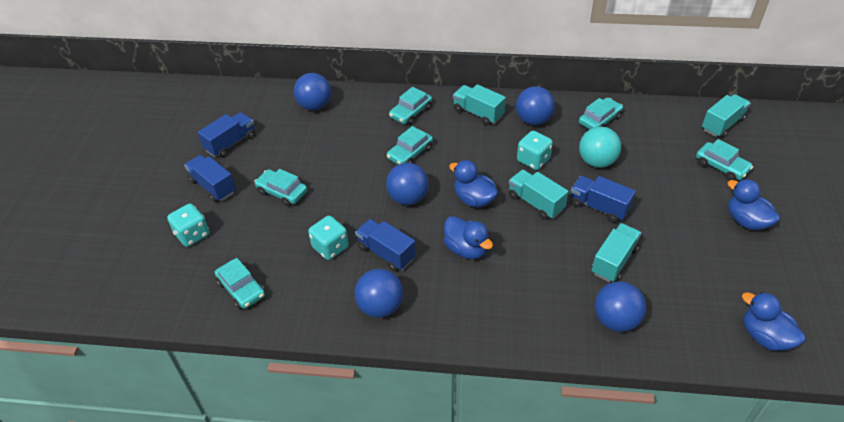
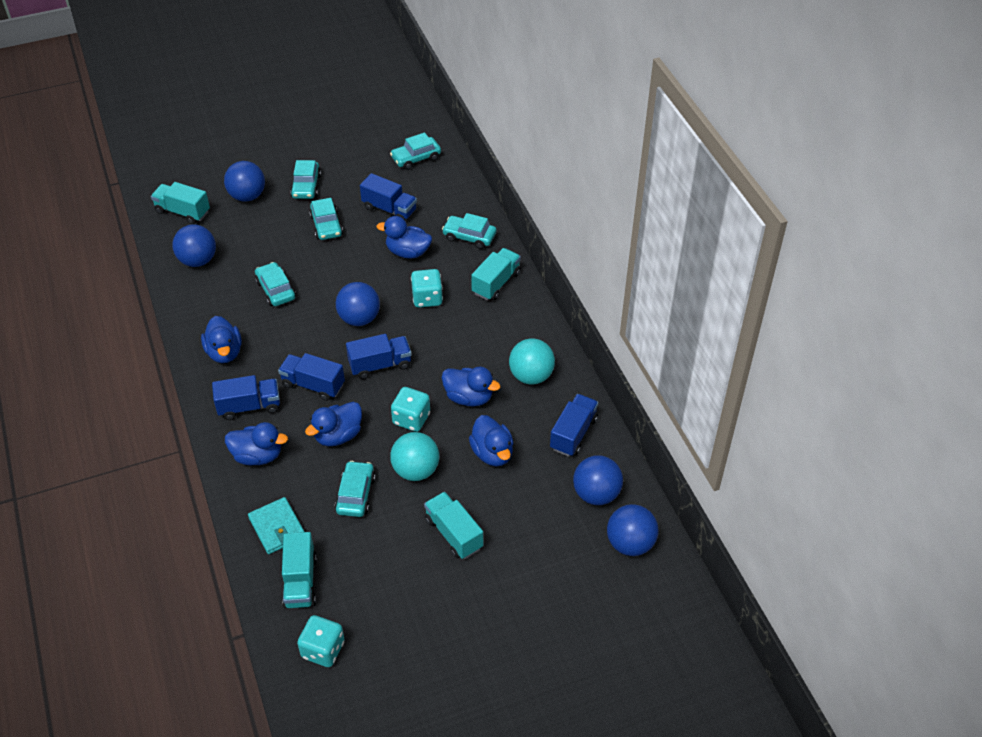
blue duck: [444,216,493,259] [449,160,498,208] [728,179,780,230] [742,292,806,351] = 4 -> [201,316,242,363] [225,422,288,465] [305,402,362,446] [376,216,432,259] [442,367,501,407] [469,415,513,466] = 6
blue truck: [184,155,236,202] [198,112,255,158] [355,219,416,272] [571,176,636,223] = 4 -> [212,375,280,420] [278,353,345,401] [346,334,412,379] [360,173,417,220] [550,394,598,457] = 5
turquoise ball: [579,127,621,168] = 1 -> [390,432,439,481] [509,338,555,385] = 2
turquoise wallet: none = 0 -> [248,497,305,554] = 1

